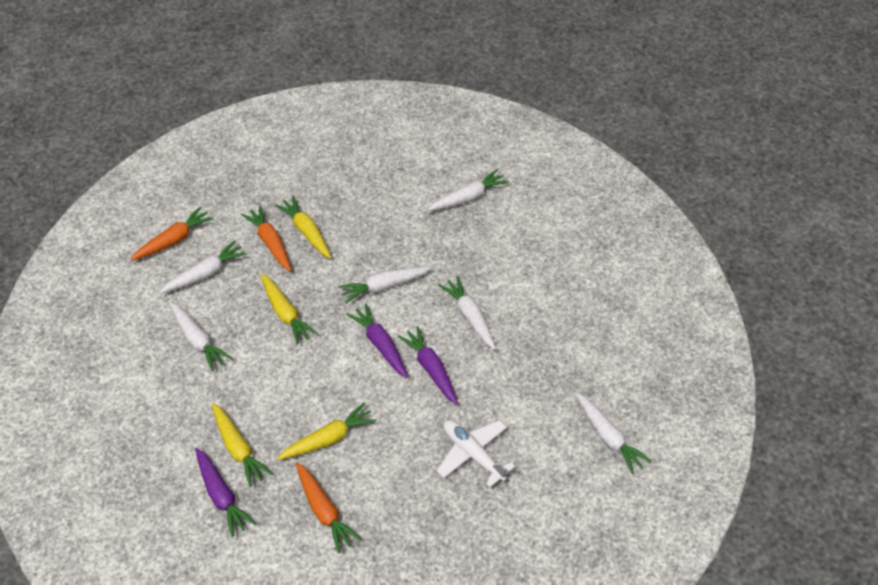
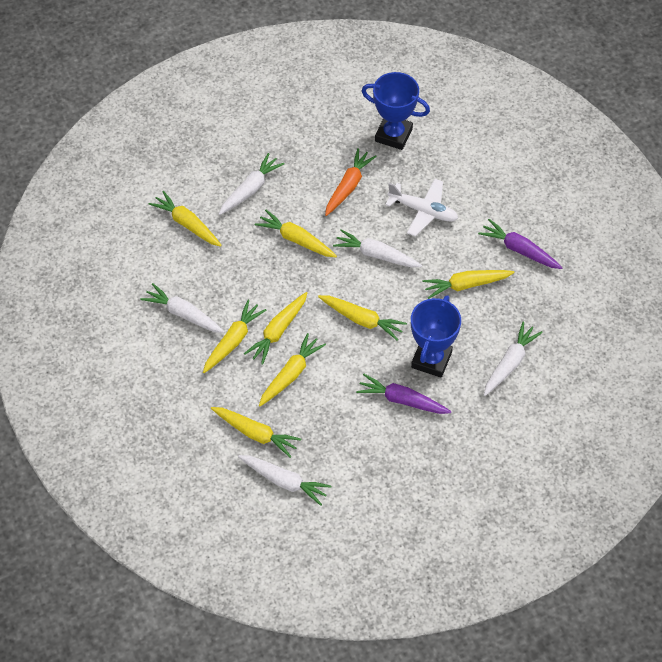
blue trophy: none = 0 -> [362,72,430,150] [411,295,461,378] = 2
orange carrot: [130,206,214,261] [241,205,291,271] [296,462,361,553] = 3 -> [325,148,377,216] = 1
purple carrot: [195,448,256,537] [346,303,408,378] [398,326,458,405] = 3 -> [356,374,451,414] [478,219,563,269] = 2
white carrot: [160,240,247,293] [169,302,232,371] [338,267,431,303] [427,169,509,211] [438,276,496,350] [575,392,652,475] = 6 -> [140,283,225,333] [219,153,285,215] [238,455,331,506] [333,229,422,268] [484,322,543,396] = 5
yellow carrot: [212,403,273,487] [261,274,318,345] [275,196,331,258] [277,403,376,460] = 4 -> [149,191,222,247] [203,300,266,373] [211,407,301,458] [244,292,307,365] [255,210,337,257] [259,333,326,406] [318,295,407,341] [422,270,515,299] = 8

